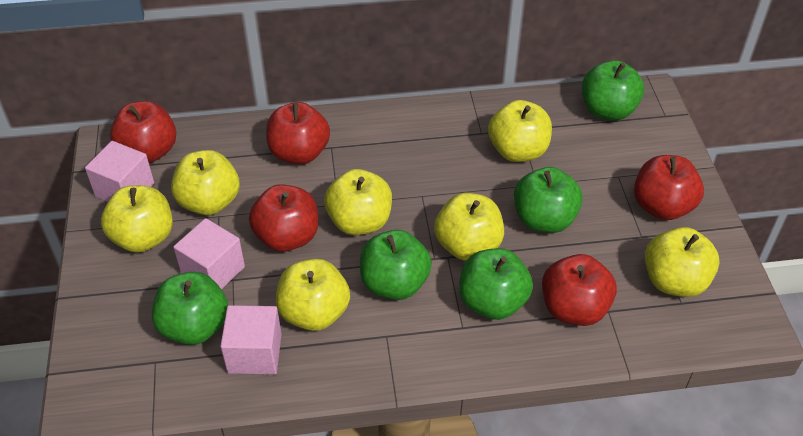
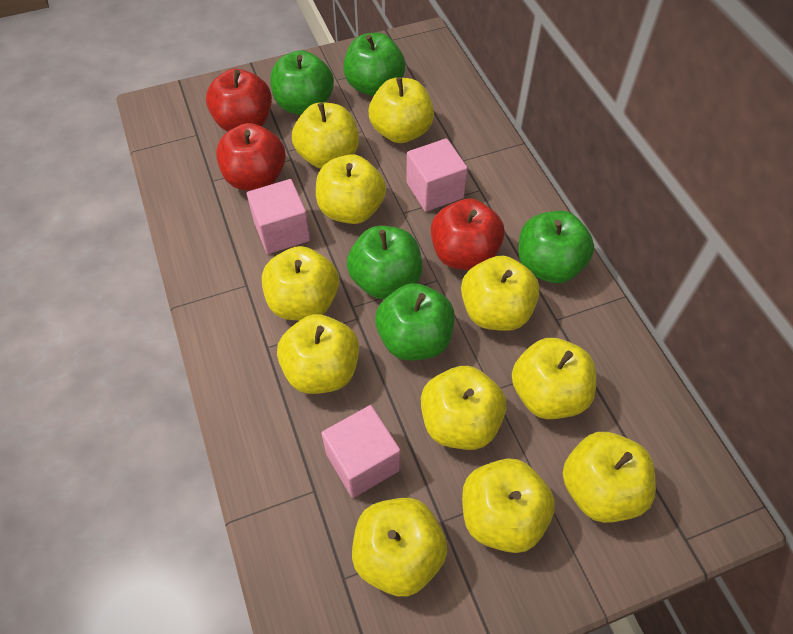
red apple: [110,101,176,163] [249,184,318,252] [266,102,330,164] [542,254,617,326] [634,155,704,220] = 5 -> [206,69,272,132] [216,123,286,191] [431,198,505,270] = 3
yellow apple: [101,185,173,253] [171,150,240,215] [276,259,350,331] [324,169,392,235] [434,193,504,261] [488,100,552,162] [645,227,720,297] = 7 -> [262,246,339,320] [277,314,359,394] [292,102,359,169] [316,154,386,224] [352,498,448,597] [369,77,434,143] [421,366,506,450] [461,256,540,331] [462,458,555,553] [512,338,596,419] [563,432,656,523] = 11

